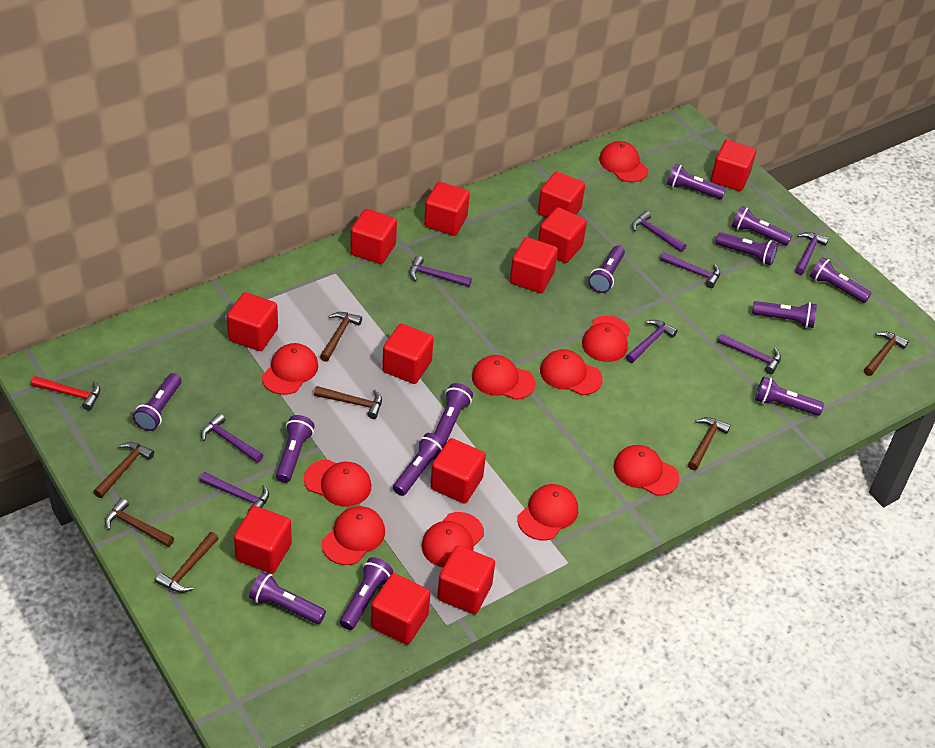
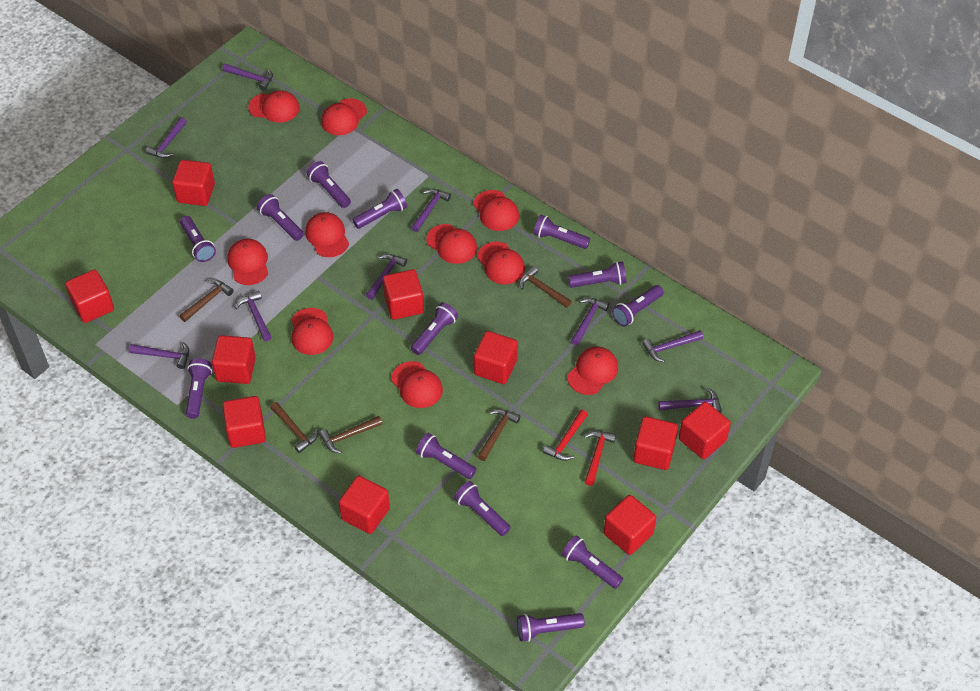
brown hammer: [93,442,154,498] [105,498,174,547] [155,532,219,593] [314,386,382,419] [320,312,362,362] [688,417,731,470] [864,331,909,376] = 7 -> [179,279,234,322] [270,402,318,453] [319,416,383,453] [477,409,521,461] [519,266,572,308] = 5
purple hammer: [200,472,269,512] [201,413,263,463] [409,256,472,287] [626,320,678,363] [632,211,686,252] [660,252,720,288] [717,334,781,374] [795,232,829,275] = 8 -> [129,342,189,369] [146,117,187,158] [222,64,273,91] [235,291,271,341] [366,254,407,300] [411,189,451,232] [571,298,609,345] [642,330,703,362] [658,387,722,413] = 9
red cube: [227,292,278,351] [234,506,292,574] [351,209,397,264] [371,573,431,645] [382,324,434,384] [424,182,470,236] [430,438,486,504] [437,545,495,614] [510,237,558,293] [538,171,585,218] [538,207,587,263] [711,140,756,191] = 12 -> [65,269,114,323] [172,160,215,206] [212,335,256,384] [222,396,266,448] [339,476,390,534] [383,269,424,320] [474,331,518,384] [604,495,656,555] [633,416,678,470] [679,402,731,459] = 10
red hammer: [31,376,100,411] = 1 -> [543,410,588,461] [584,431,616,486] = 2

